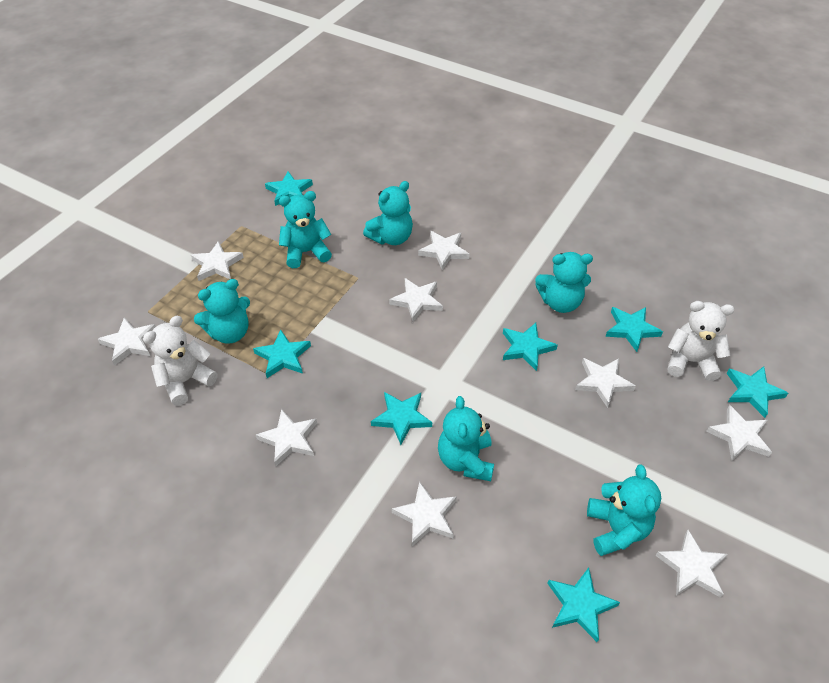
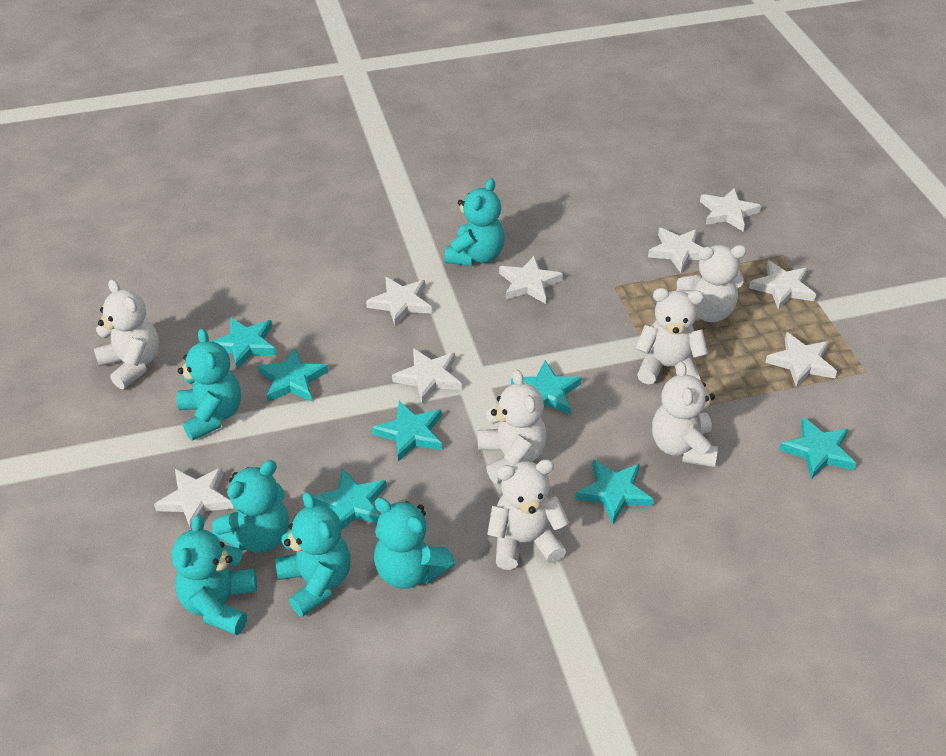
white star: [98,317,156,366] [191,241,244,281] [256,409,317,466] [389,278,443,322] [392,481,457,546] [418,231,469,270] [575,358,636,408] [655,530,728,598] [706,405,772,461] = 9 -> [154,467,234,530] [366,277,432,326] [392,348,462,404] [499,256,563,304] [648,228,703,273] [700,188,761,231] [749,260,816,310] [765,332,837,387] = 8
white teddy bear: [143,316,218,405] [667,301,734,381] = 2 -> [94,279,159,389] [478,370,547,484] [487,459,569,570] [635,288,708,384] [652,361,718,467] [676,245,747,322] = 6

